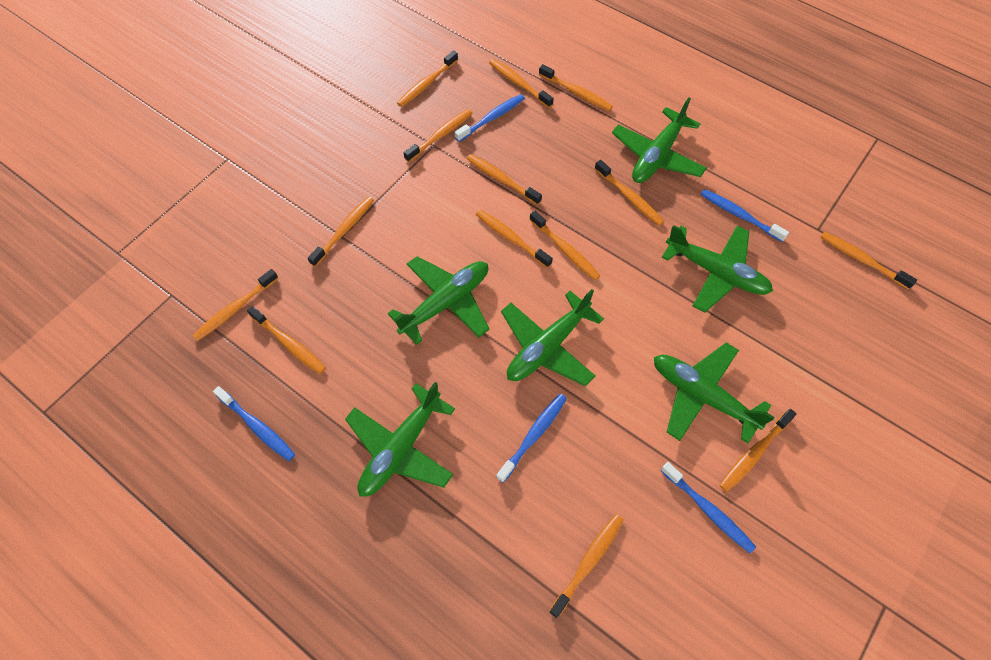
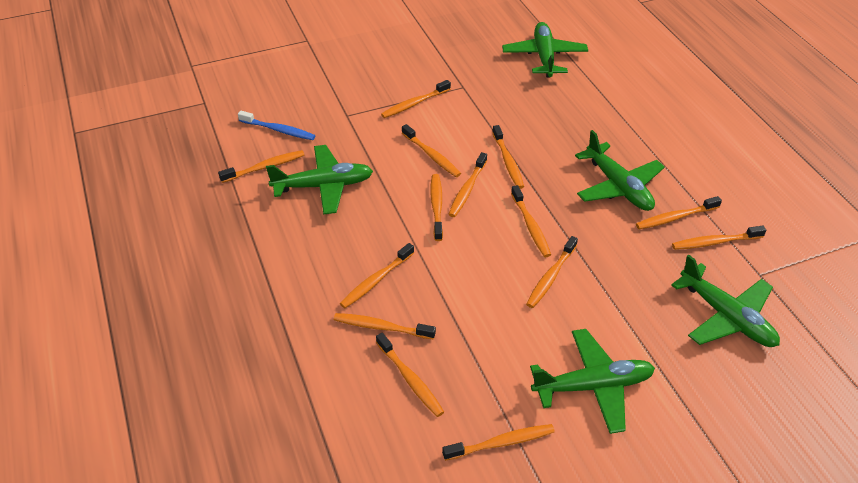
blue toothbrush: [213,386,295,461] [455,94,525,142] [496,394,567,483] [660,462,756,553] [700,189,789,242] = 5 -> [238,111,316,140] = 1
green plane: [345,382,455,497] [388,256,490,345] [501,289,604,386] [612,98,707,183] [654,342,775,443] [662,225,773,312] = 6 -> [266,145,373,215] [502,22,588,77] [530,329,655,434] [575,130,665,211] [671,255,780,347] = 5

